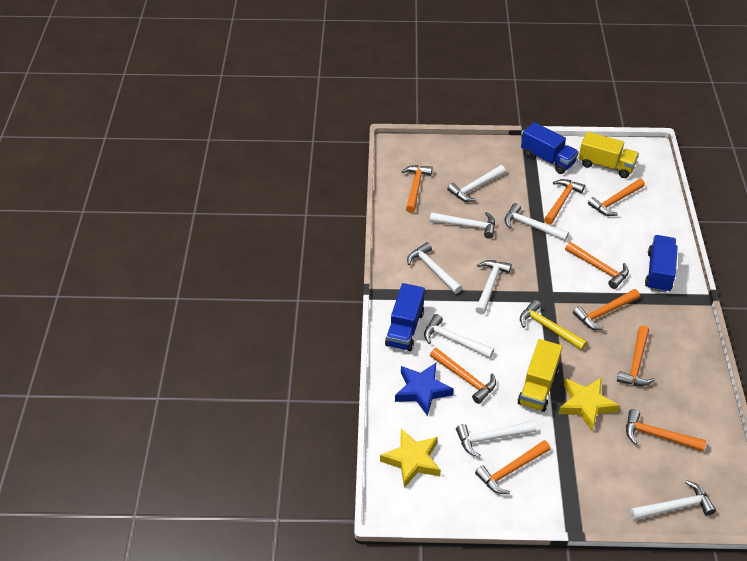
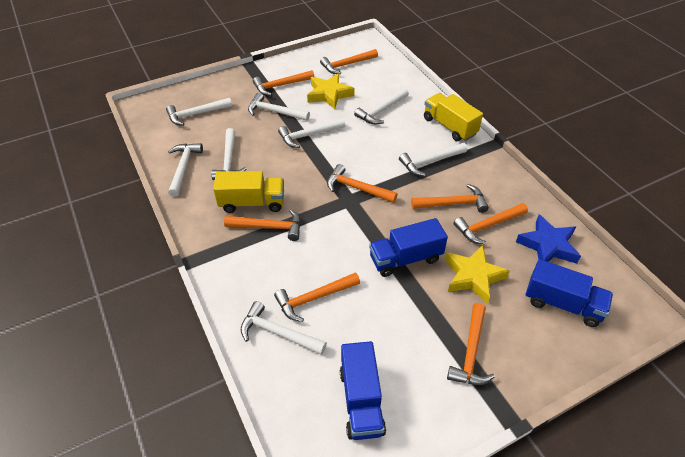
orange hammer: [401,165,432,213] [430,348,496,404] [475,440,551,494] [544,179,585,225] [565,242,629,289] [573,289,640,330] [588,179,645,216] [617,325,655,386] [626,409,706,451] = 9 -> [224,209,301,241] [253,70,314,96] [274,272,360,322] [320,49,378,74] [327,164,398,203] [411,184,489,213] [447,303,495,385] [453,203,528,244] = 8
yellow hammer: [520,300,587,350] = 1 -> none = 0

